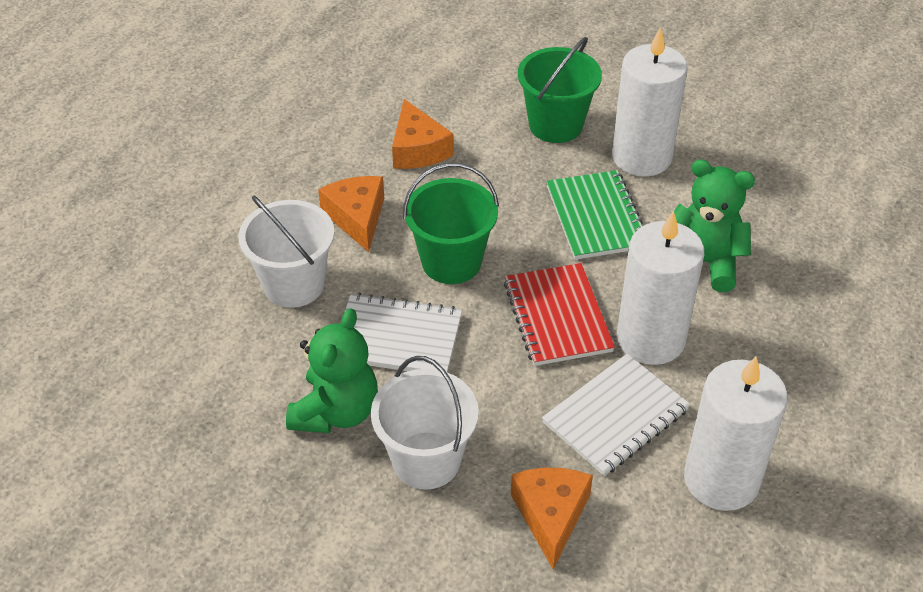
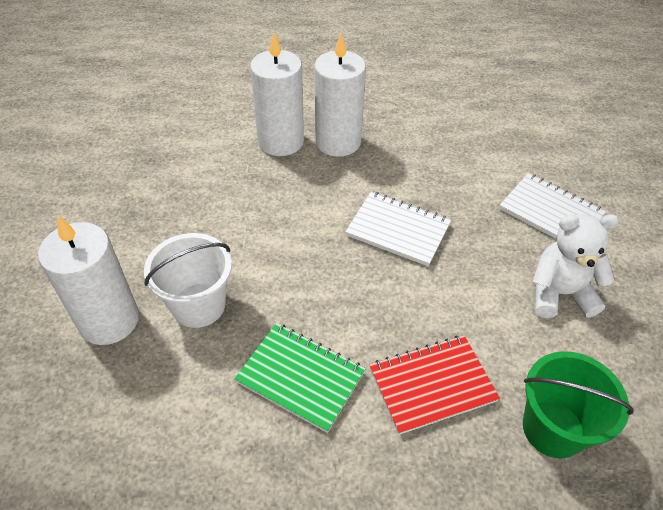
green bucket: [403,163,499,284] [518,37,602,143] = 2 -> [523,351,634,459] = 1
green teddy bear: [286,308,378,433] [674,159,755,293] = 2 -> none = 0
orange cheese: [318,176,384,252] [392,99,454,169] [511,468,593,569] = 3 -> none = 0
white bucket: [238,195,335,308] [371,356,479,490] = 2 -> [144,233,232,328] = 1
white teddy bear: none = 0 -> [533,214,619,318] = 1

